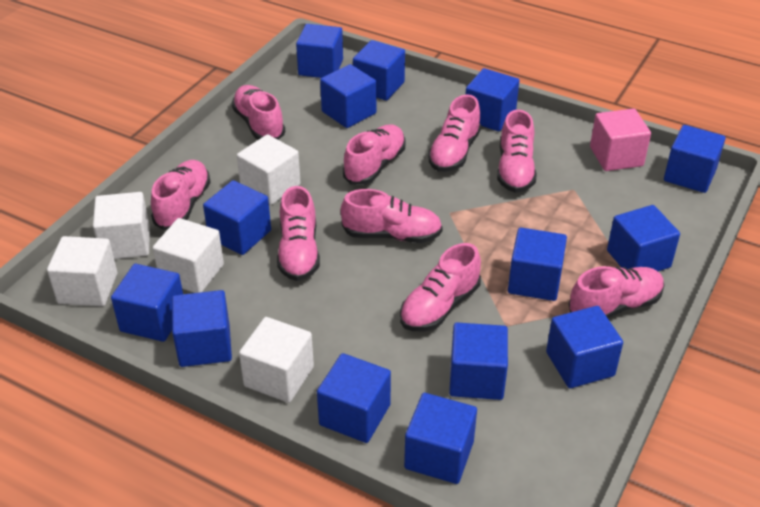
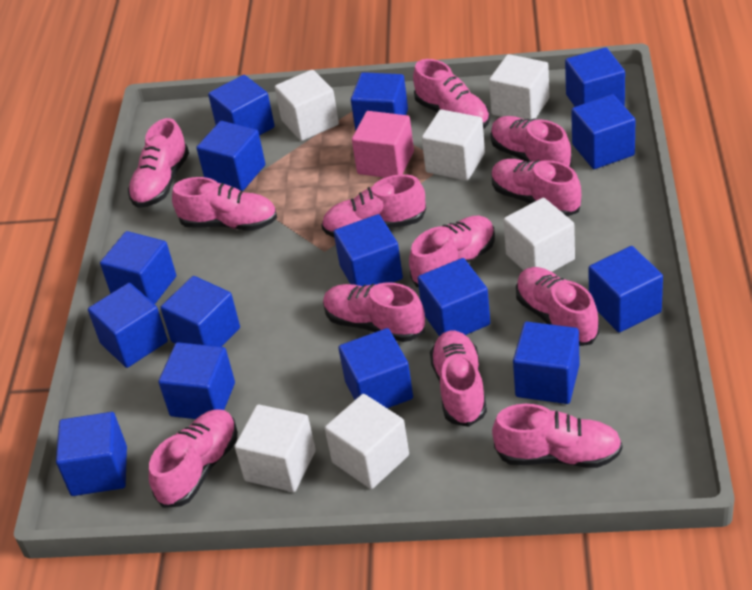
blue cube: [111,264,183,342] [172,290,232,367] [203,180,271,255] [296,24,343,78] [317,353,391,443] [320,64,376,128] [353,40,405,101] [404,393,477,484] [449,323,508,400] [465,68,519,131] [508,227,567,301] [546,306,623,388] [607,205,680,271] [664,125,726,193] = 14 -> [56,412,127,496] [88,283,168,368] [100,231,176,304] [158,342,235,419] [160,276,240,347] [196,121,265,191] [208,75,275,136] [334,214,403,286] [338,328,413,408] [351,72,408,131] [418,258,490,336] [513,322,580,404] [565,47,625,107] [571,94,635,169] [588,246,663,333] = 15
pink shoe: [151,160,211,230] [232,85,285,140] [277,186,320,281] [341,189,443,243] [343,124,406,185] [400,243,481,331] [428,94,481,172] [497,110,536,193] [569,266,665,318] = 9 -> [128,118,189,208] [149,409,238,508] [172,177,277,231] [321,174,426,238] [323,282,425,342] [409,216,495,287] [413,59,490,129] [430,330,487,427] [490,116,572,167] [492,159,581,217] [492,404,622,468] [516,267,599,346] = 12
white cube: [47,236,117,306] [93,192,150,259] [153,218,224,293] [237,134,301,205] [239,317,314,403] = 5 -> [235,405,316,492] [275,70,339,141] [325,394,409,489] [422,109,485,181] [489,54,550,120] [504,198,575,272] = 6

